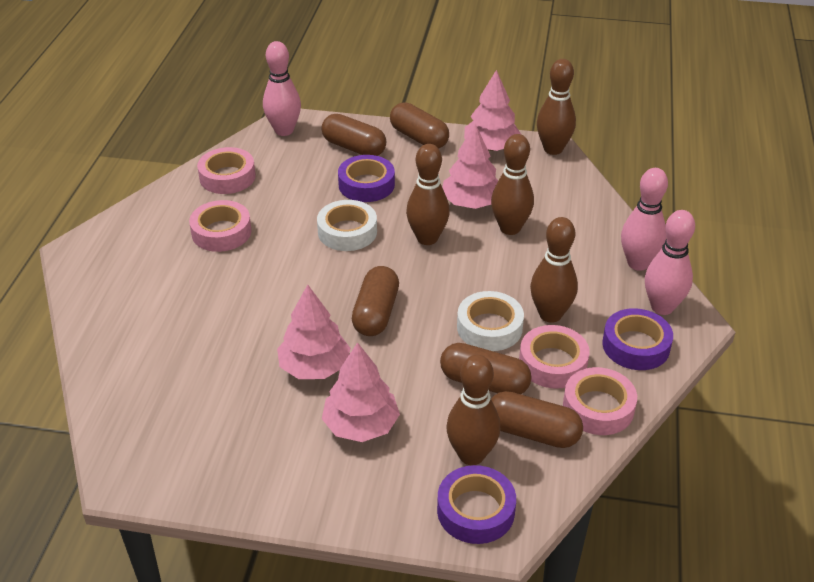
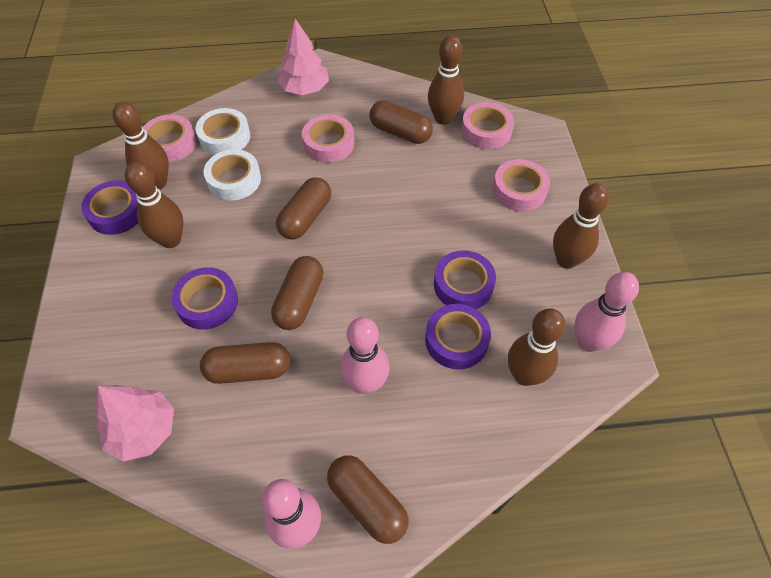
pink tree: [277,285,351,379] [322,342,400,442] [442,124,498,209] [464,70,521,151] = 4 -> [95,385,174,461] [277,19,329,95] = 2
purple tape: [338,155,395,202] [437,465,516,544] [602,308,673,370] = 3 -> [81,181,138,235] [171,267,238,329] [425,304,491,369] [434,250,496,309] = 4

